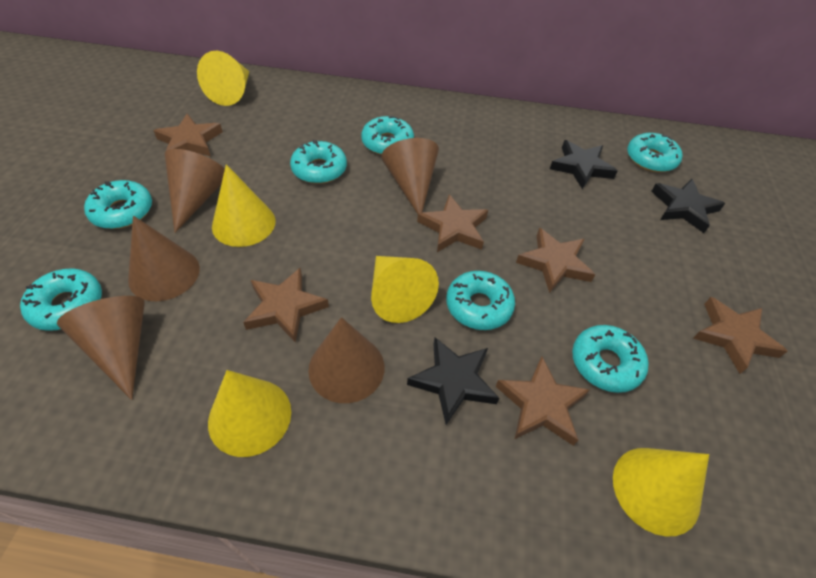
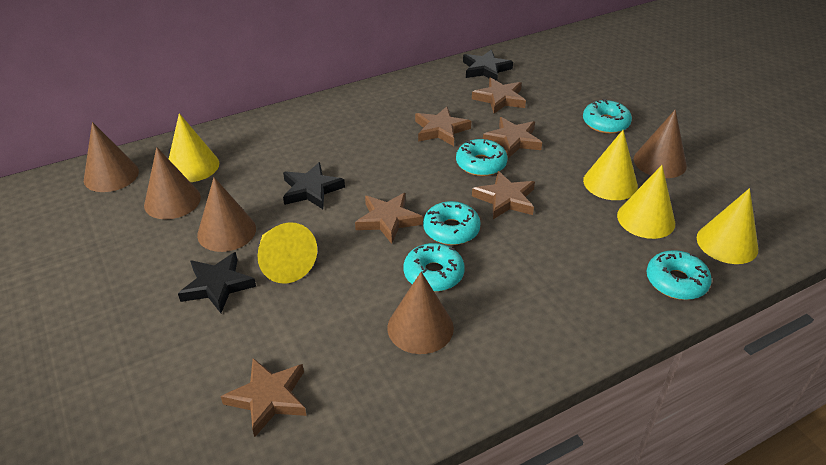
turquoise donut: [20,268,102,331] [84,180,152,229] [290,140,347,184] [361,116,414,155] [446,271,515,330] [572,325,648,393] [627,133,682,172] = 7 -> [404,243,465,292] [423,201,481,245] [456,139,508,176] [583,99,632,134] [647,250,712,300] = 5

